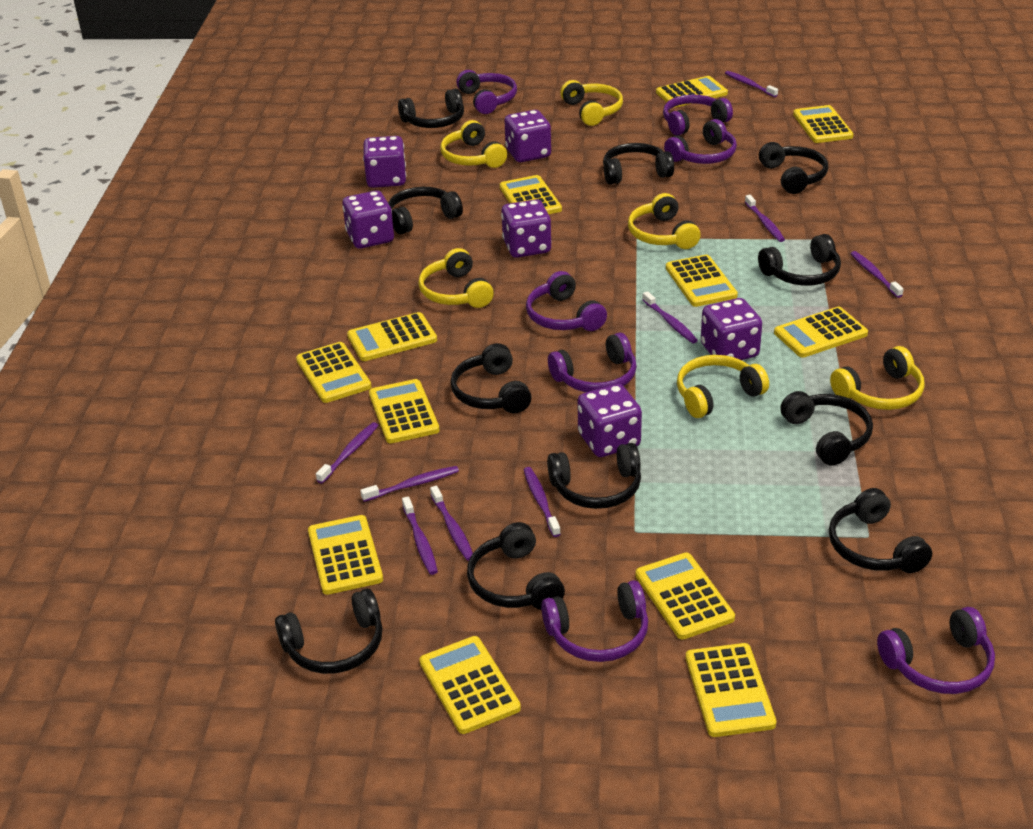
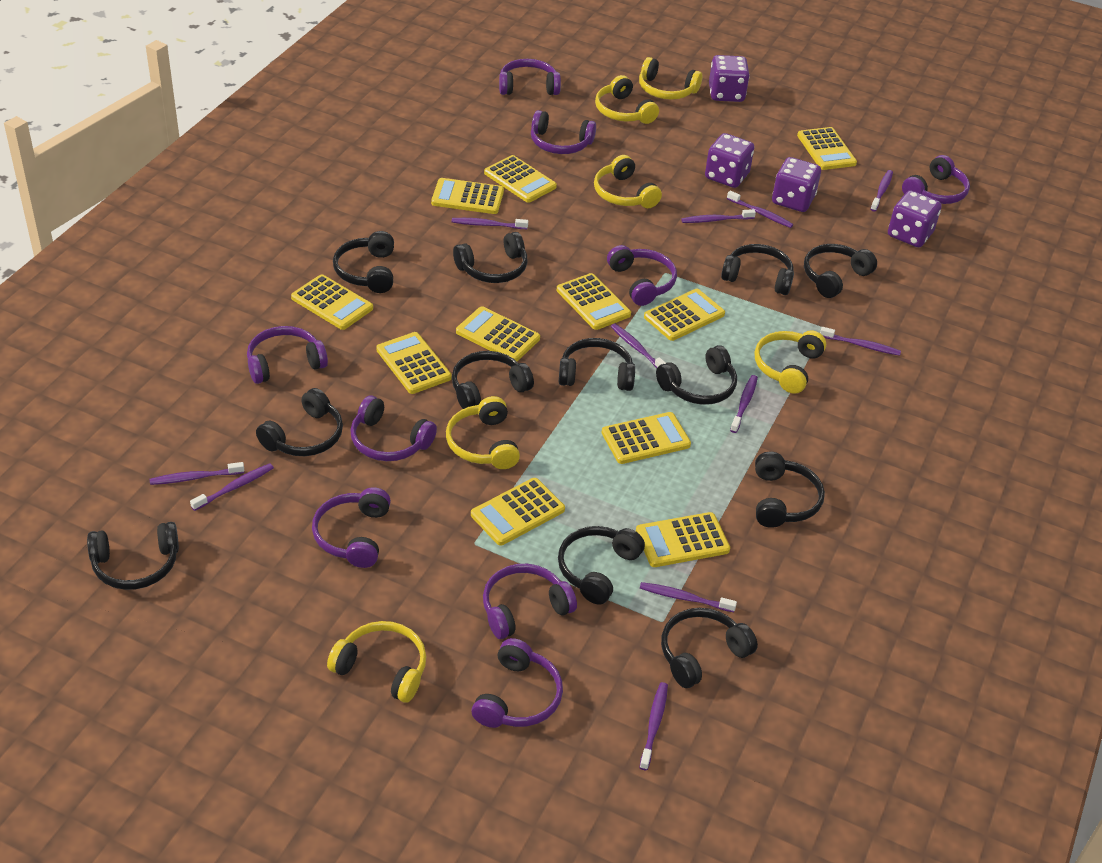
black headphones: [275,589,383,674] [388,187,463,235] [398,89,464,128] [450,343,532,413] [467,522,565,610] [547,443,641,509] [603,143,674,185] [758,234,841,286] [759,142,828,194] [780,391,873,466] [829,488,932,573] = 11 -> [87,522,179,590] [256,388,343,456] [333,231,394,293] [452,351,534,409] [453,232,528,283] [558,526,645,605] [559,338,635,391] [656,345,737,405] [661,608,758,688] [721,244,794,295] [755,452,825,528] [804,244,877,298] = 12
purple dice: [342,190,394,249] [363,136,406,188] [501,199,552,258] [504,110,551,162] [578,384,642,457] [701,298,762,360] = 6 -> [705,133,754,188] [709,55,750,102] [772,157,821,212] [888,190,942,247] = 4
purple headphones: [456,70,517,114] [526,271,607,331] [541,580,648,662] [548,332,637,392] [663,94,733,136] [664,119,737,164] [877,607,995,694] = 7 -> [247,326,328,384] [312,487,391,568] [350,395,437,461] [471,638,563,728] [483,564,577,639] [499,59,561,95] [531,110,596,154] [607,245,677,306] [902,155,970,204] = 9
purple toothbrush: [316,422,379,484] [360,466,459,502] [402,496,438,575] [430,486,473,561] [523,467,561,537] [642,291,698,343] [725,71,778,97] [745,195,785,242] [850,251,903,298] = 9 -> [150,462,244,485] [190,464,274,511] [452,218,528,229] [611,324,666,368] [639,682,668,770] [640,582,737,612] [681,209,756,223] [727,191,793,228] [730,375,758,433] [820,327,901,356] [870,170,893,212] = 11
yellow calculator: [296,342,371,403] [308,515,383,595] [347,312,437,361] [369,379,440,443] [419,636,521,734] [500,175,562,214] [635,553,735,640] [656,76,728,107] [666,255,738,307] [686,643,776,737] [774,307,868,358] [793,105,853,143] = 12 -> [291,274,373,330] [376,332,452,394] [431,178,504,214] [456,306,540,361] [471,478,565,546] [484,155,557,203] [557,273,631,330] [602,412,691,464] [636,512,730,567] [644,289,725,341] [797,127,857,170] = 11

